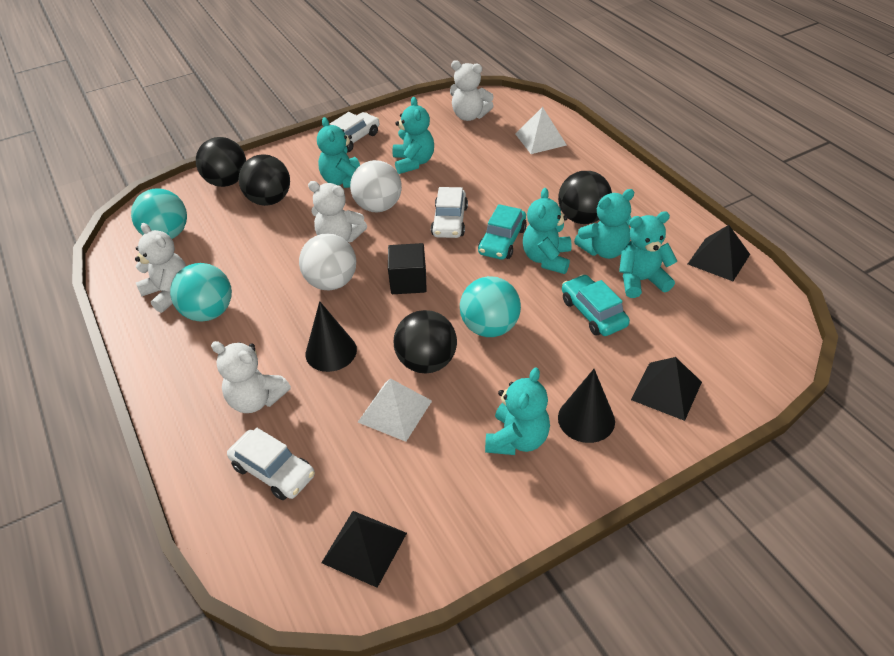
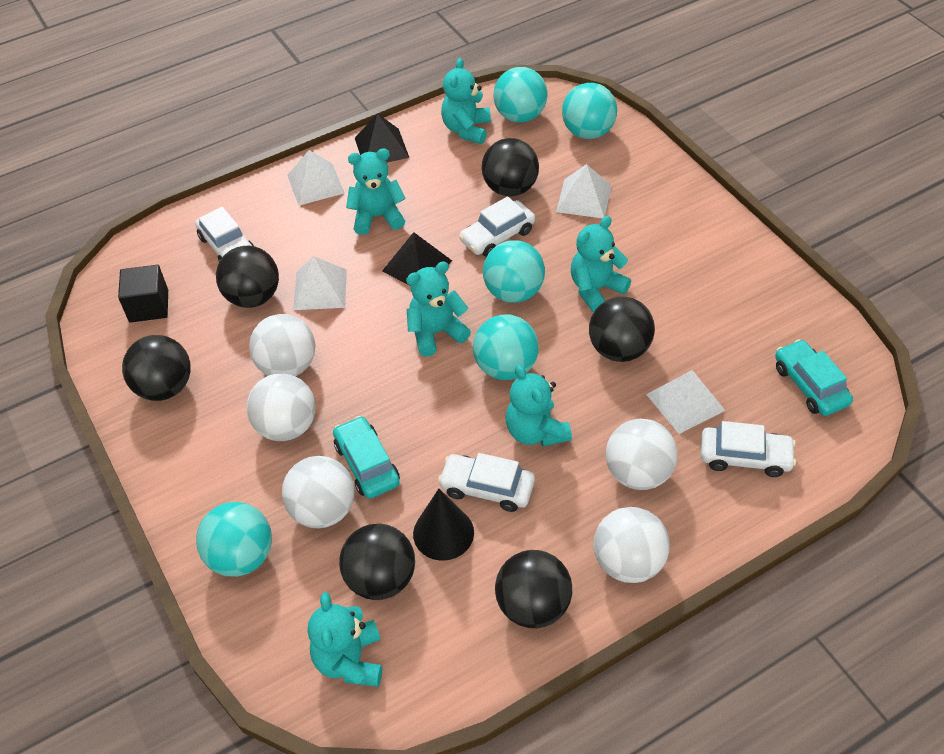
black ball: [196,137,246,187] [239,154,290,206] [394,310,457,374] [558,171,612,224] = 4 -> [122,335,191,401] [216,246,279,308] [339,524,415,600] [482,138,539,196] [495,550,572,628] [589,296,655,362] = 6
black cone: [306,301,357,372] [558,369,615,443] = 2 -> [413,489,474,561] = 1
black pyramid: [321,511,407,588] [631,357,702,421] [688,225,750,281] = 3 -> [355,113,409,163] [382,232,452,286] = 2
turquoise ball: [131,188,187,239] [170,263,232,322] [460,276,521,337] = 3 -> [196,502,272,577] [473,314,539,380] [483,240,545,303] [493,67,548,123] [562,83,617,139] = 5
white ball: [299,233,356,291] [350,160,402,212] = 2 -> [247,373,316,441] [249,314,316,376] [282,456,355,529] [593,507,670,583] [606,419,678,490] = 5
white car: [227,428,315,500] [330,112,379,152] [431,187,468,238] = 3 -> [195,207,254,262] [438,453,535,512] [459,196,535,257] [701,421,796,477] = 4
white pyramid: [358,378,432,442] [516,107,567,154] = 2 -> [287,150,344,205] [293,256,347,310] [556,164,612,218] [646,370,726,434] = 4
white teddy bear: [135,223,186,313] [211,341,291,413] [308,181,367,242] [450,60,494,121] = 4 -> none = 0

